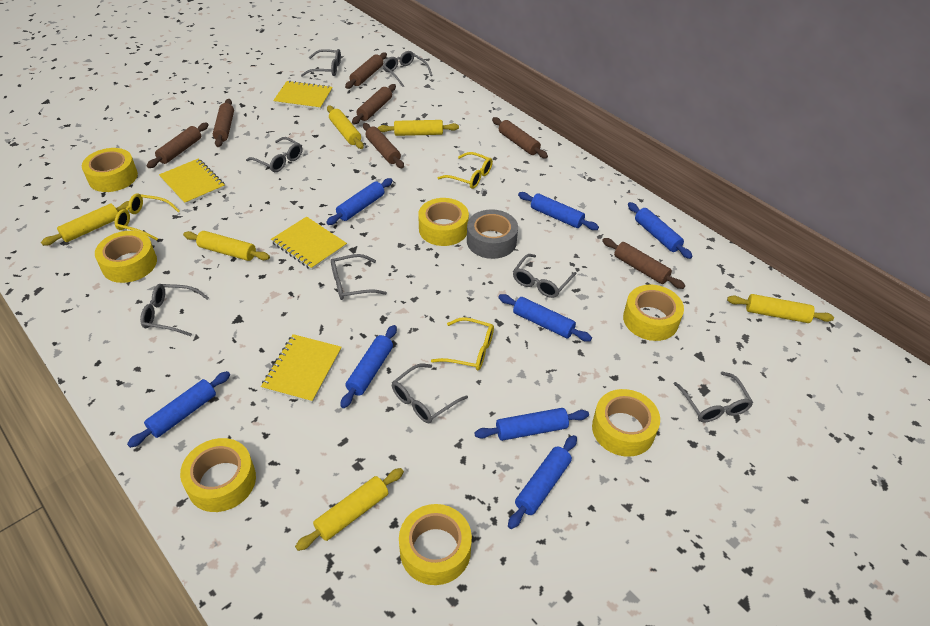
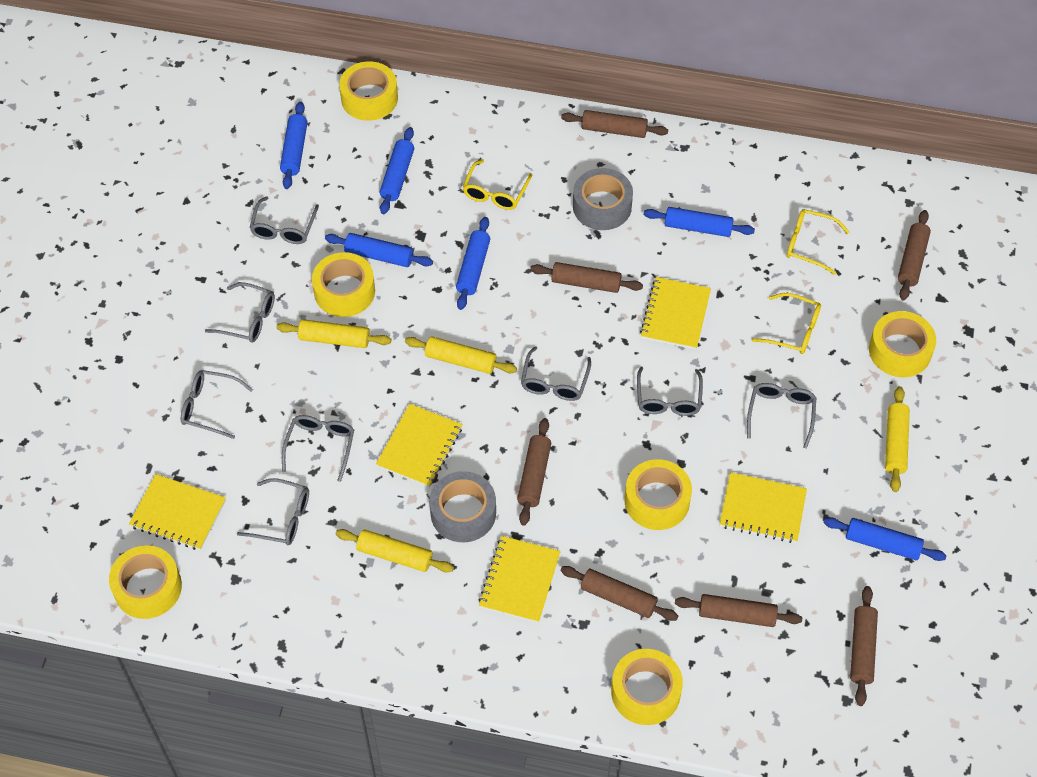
blue rolling pin: [127,371,230,448] [326,178,393,225] [340,325,397,408] [474,408,589,441] [498,294,592,342] [508,435,577,529] [518,192,599,230] [628,202,693,259] = 8 -> [280,102,308,189] [325,233,433,267] [380,127,414,214] [456,217,490,310] [644,207,755,237] [823,517,947,561] = 6
grey tape: [467,209,518,259] = 1 -> [430,471,496,542] [573,168,633,230] = 2
yellow notebook: [159,159,225,205] [261,334,342,403] [271,217,347,270] [273,80,333,110] = 4 -> [129,474,226,550] [376,404,463,487] [479,536,561,623] [640,277,711,350] [720,472,807,543] = 5
yellow rolling pin: [41,201,129,246] [183,231,270,261] [295,468,404,551] [327,105,364,149] [378,120,459,136] [727,294,834,323] = 6 -> [276,319,391,348] [336,529,454,572] [405,337,517,374] [885,386,910,492] = 4
yellow tape: [82,148,138,192] [95,231,157,283] [180,438,256,512] [399,504,472,585] [418,198,469,246] [592,389,660,457] [623,285,684,341] = 7 -> [109,545,182,619] [312,252,375,317] [339,61,398,121] [611,649,683,725] [624,459,692,530] [869,311,936,377] = 6

